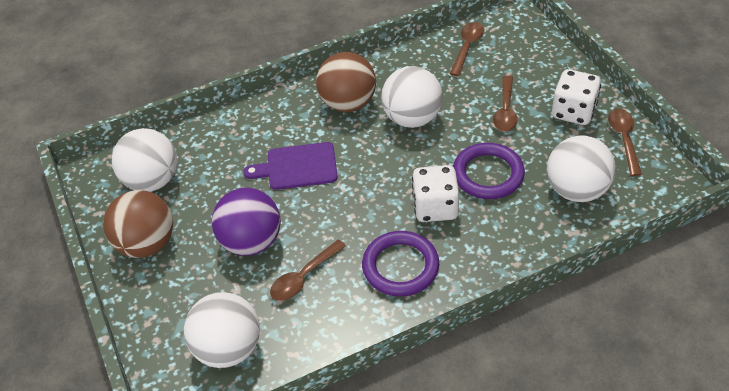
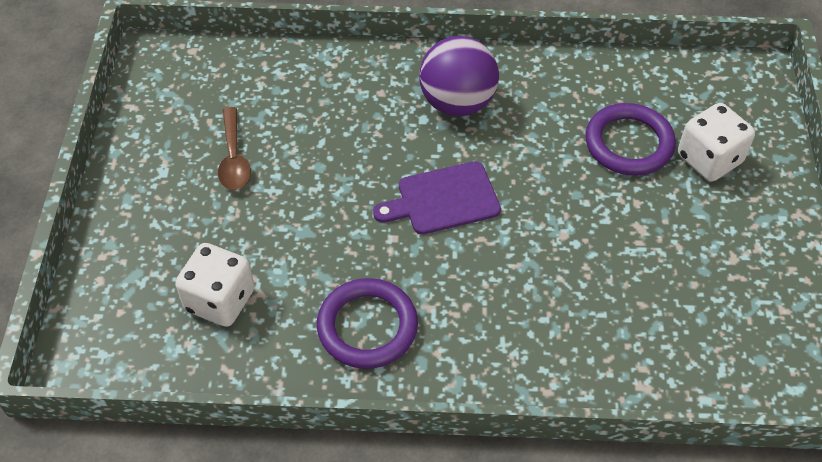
brown ball: [103,190,173,258] [316,52,376,112] = 2 -> none = 0
brown spoon: [270,239,346,301] [450,22,484,76] [493,76,518,132] [608,109,642,176] = 4 -> [218,107,251,190] = 1
white ball: [112,128,177,192] [184,292,260,368] [381,66,442,128] [547,135,616,202] = 4 -> none = 0

